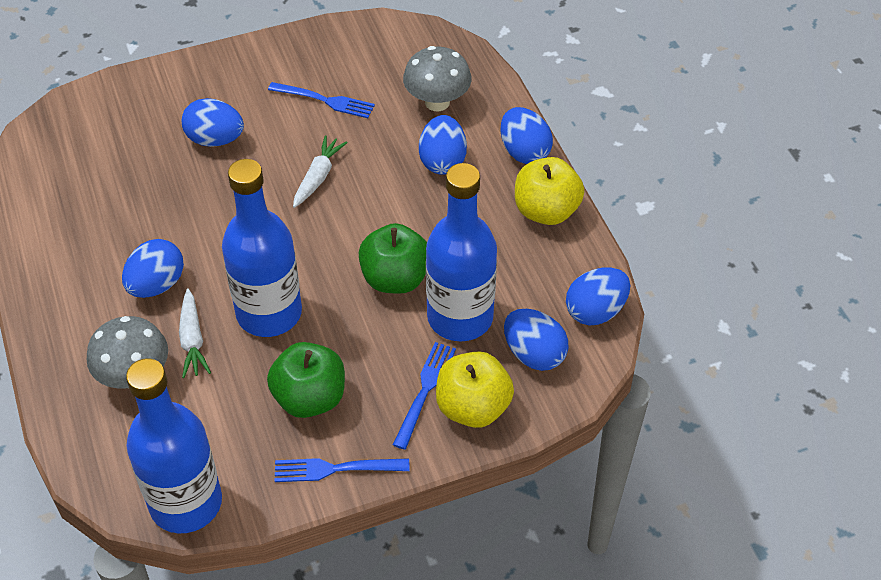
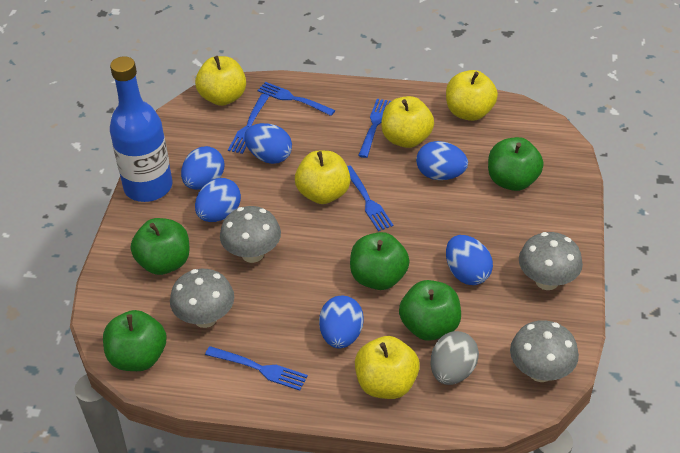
blue bottle: [126,358,222,533] [222,159,302,337] [426,163,497,341] = 3 -> [110,56,172,202] = 1
blue fork: [268,82,375,118] [275,458,410,482] [393,342,456,450] = 3 -> [205,346,308,391] [228,94,269,154] [257,82,335,116] [347,166,393,231] [358,99,391,158] = 5
green apple: [267,342,345,418] [359,223,427,294] = 2 -> [103,310,167,371] [131,218,190,275] [350,232,410,290] [399,280,461,341] [488,137,544,191] = 5
grey egg: none = 0 -> [431,331,479,385] = 1
grey mushroom: [87,316,168,389] [403,46,472,111] = 2 -> [170,269,234,328] [220,206,281,263] [510,320,579,382] [519,232,583,290] = 4
white carrot: [179,288,211,378] [293,135,348,208] = 2 -> none = 0
yellow apple: [436,351,514,428] [515,157,584,225] = 2 -> [195,56,246,106] [295,151,350,204] [355,336,420,399] [381,96,434,148] [446,70,498,121] = 5

